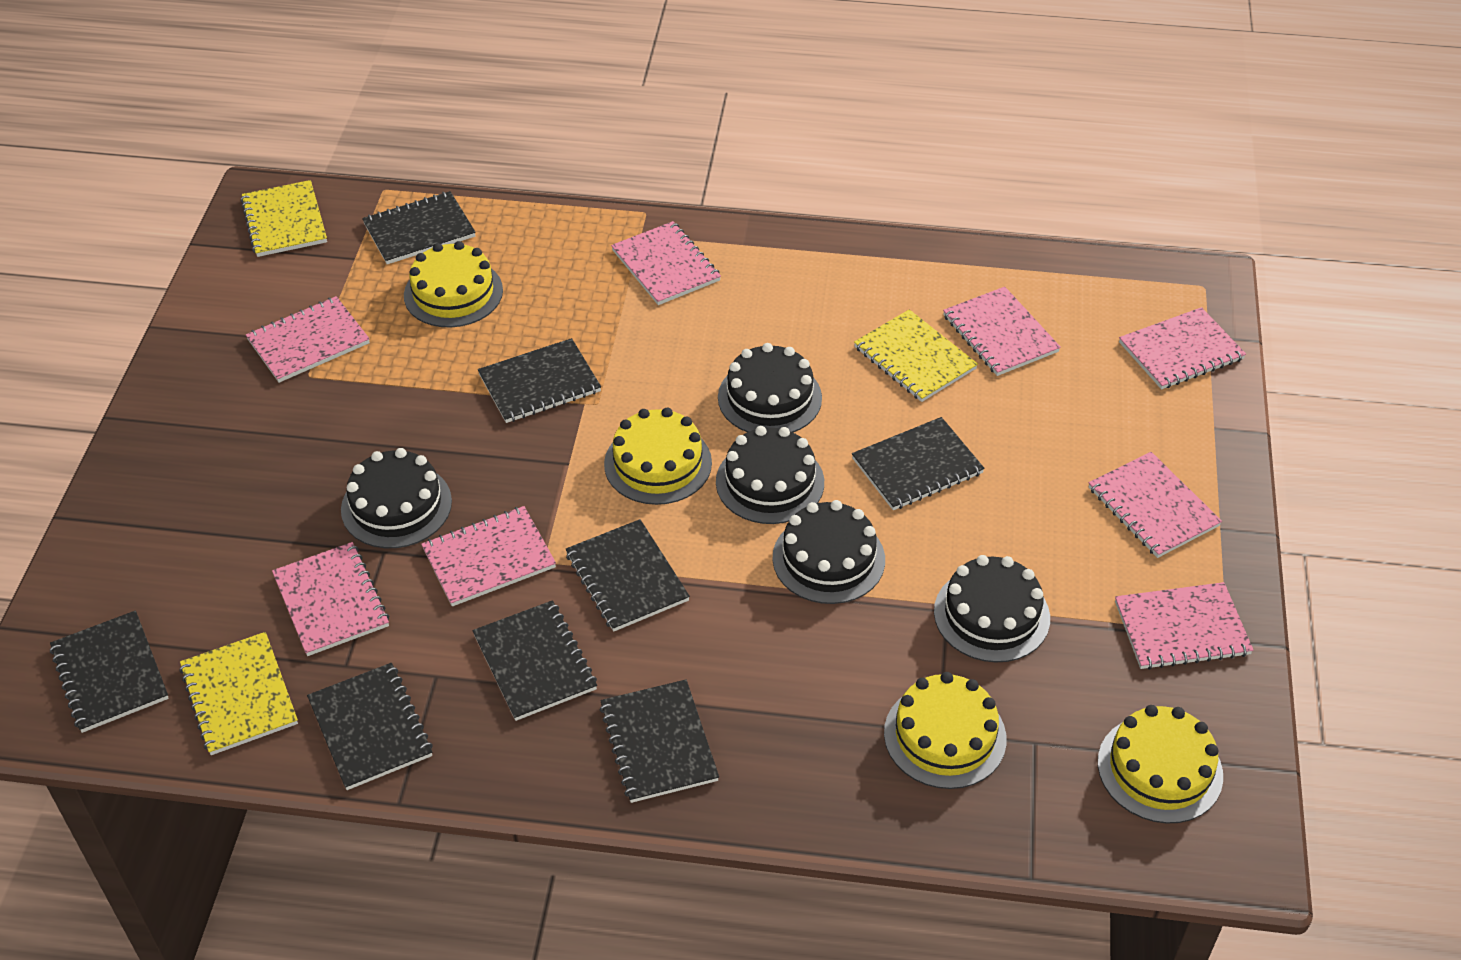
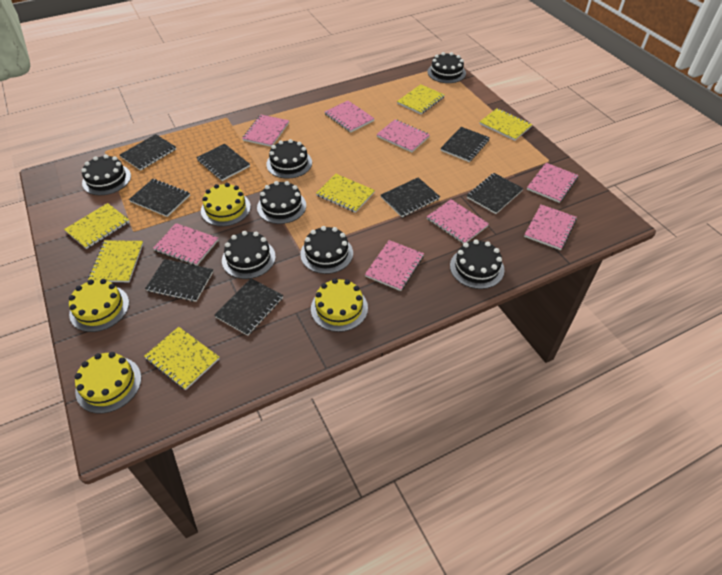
black cake: [341,448,452,548] [716,426,824,524] [718,343,822,432] [772,500,885,604] [934,555,1050,663] = 5 -> [81,154,131,195] [222,231,276,279] [257,181,306,224] [266,139,312,179] [300,226,353,274] [427,52,466,83] [450,239,504,289] = 7
yellow notebook: [179,632,298,755] [241,180,327,257] [854,309,978,402] = 3 -> [64,203,130,249] [88,240,143,282] [144,327,220,390] [316,174,375,213] [397,84,445,114] [479,108,533,141] = 6

